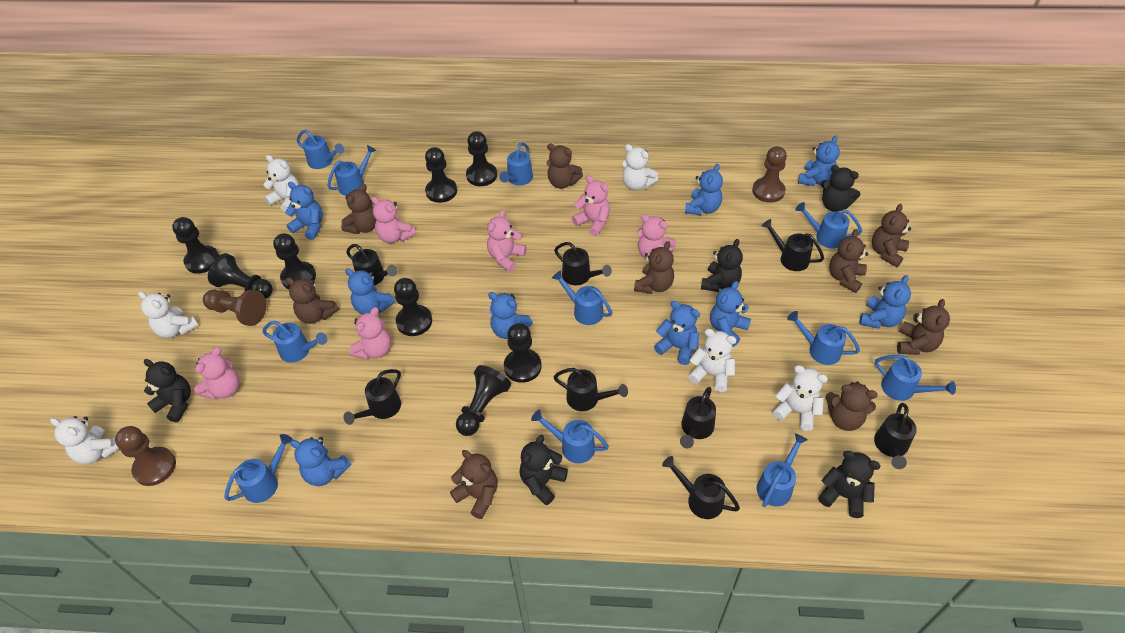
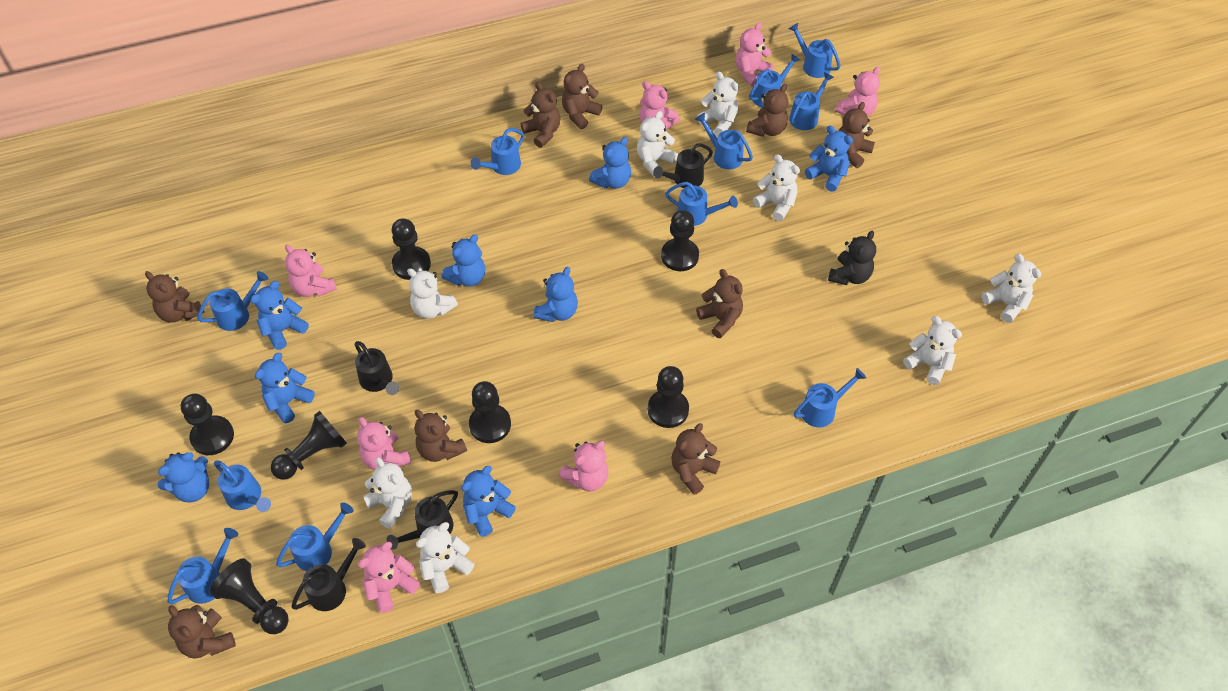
black pawn: [172,217,219,274] [208,253,273,299] [273,233,316,289] [394,278,432,336] [425,147,457,203] [456,365,511,436] [466,131,497,186] [504,323,542,383] = 8 -> [181,394,234,455] [210,558,289,634] [271,411,347,480] [391,218,431,280] [469,381,511,443] [648,366,689,428] [661,210,699,271] = 7
black teddy bear: [144,359,191,423] [519,435,568,505] [701,239,743,292] [818,451,881,518] [821,165,860,212] = 5 -> [828,231,876,285] = 1
black watering can: [344,369,401,425] [346,244,398,285] [553,368,628,411] [554,242,612,286] [662,456,740,519] [680,387,716,448] [762,219,824,271] [874,403,917,469] = 8 -> [291,538,366,611] [355,341,399,395] [386,490,458,550] [653,144,713,188] = 4
blue teddy bear: [285,182,323,240] [290,437,352,486] [345,269,395,314] [488,292,533,339] [654,301,700,365] [685,164,723,215] [710,281,751,347] [798,136,840,186] [859,275,911,329] = 9 -> [158,452,209,503] [250,281,309,350] [255,353,315,423] [442,234,485,287] [461,466,516,537] [533,267,578,322] [589,137,631,189] [805,126,853,192] = 8
brown pawn: [115,426,176,486] [203,290,266,326] [752,146,787,203] = 3 -> none = 0
pink teddy bear: [194,347,240,400] [349,307,391,360] [371,197,416,243] [487,210,527,272] [572,176,610,236] [638,214,676,259] = 6 -> [285,245,337,297] [357,417,411,470] [358,542,420,613] [558,441,608,491] [639,81,680,130] [735,22,773,87] [835,67,880,117] = 7
white teddy bear: [50,416,120,464] [138,291,199,338] [263,155,299,212] [622,144,658,191] [688,329,736,392] [773,365,828,431] = 6 -> [363,457,412,529] [407,268,458,319] [416,522,475,593] [637,111,678,176] [697,72,739,136] [753,154,800,221] [903,316,962,385] [982,254,1041,323] = 8

